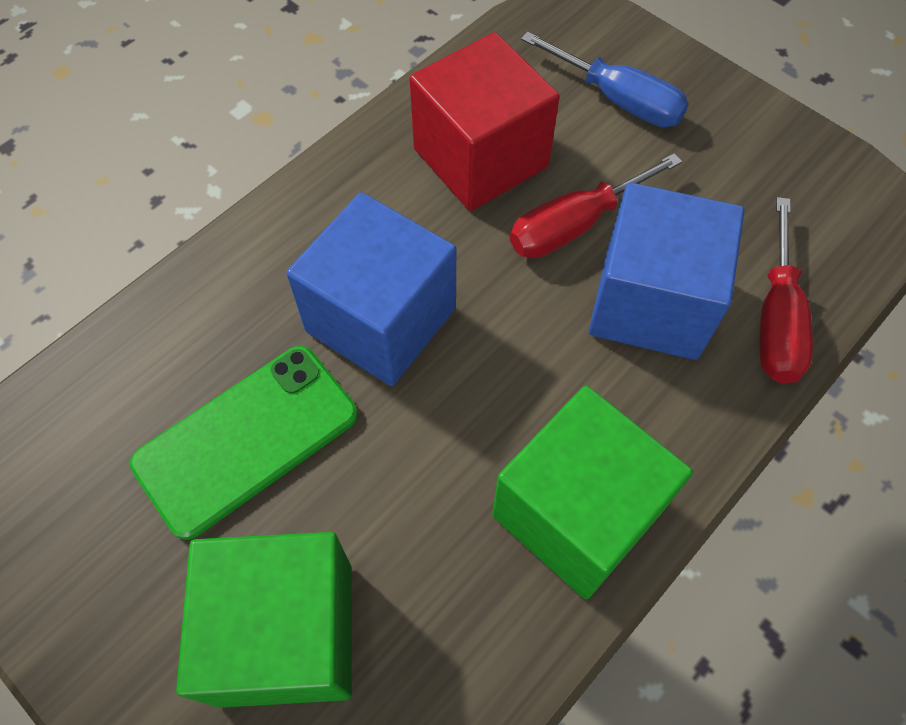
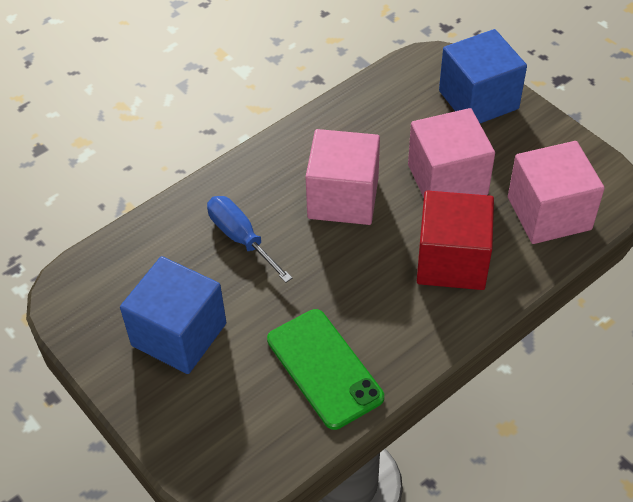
green cube: [176,532,352,708] [492,386,693,599] = 2 -> none = 0
pink cube: none = 0 -> [306,129,380,225] [408,108,495,198] [508,141,605,244] = 3
red screwdriver: [510,153,682,258] [759,197,813,383] = 2 -> none = 0

